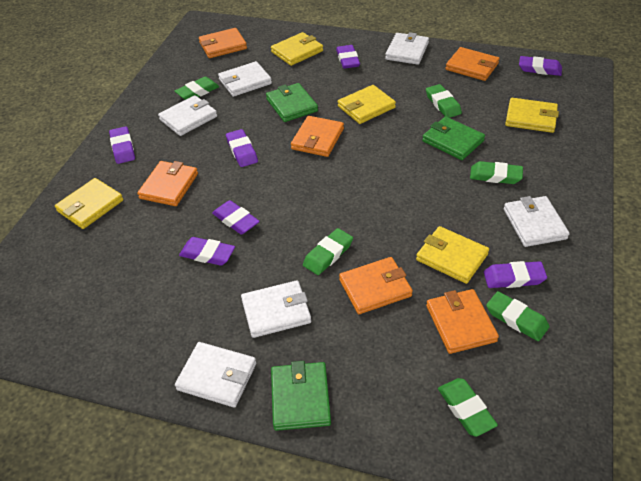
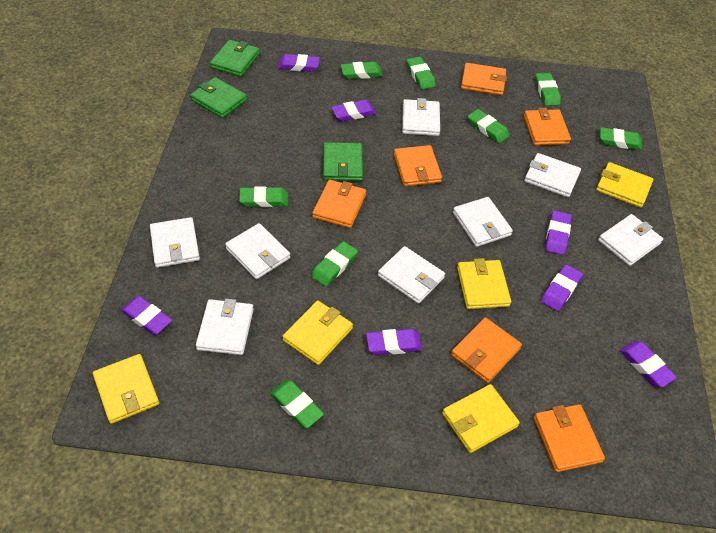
green eraser: [175,77,220,100] [303,228,353,275] [426,84,462,118] [438,378,498,437] [470,161,523,184] [486,291,550,341] = 6 -> [239,186,288,207] [270,380,324,428] [311,241,358,287] [341,62,383,79] [407,57,436,90] [468,109,509,143] [535,73,561,106] [600,127,642,150] = 8
white wallet: [158,95,217,136] [175,342,256,408] [218,61,272,97] [241,280,311,338] [385,32,429,65] [504,196,570,247] = 6 -> [150,217,200,268] [196,299,254,355] [225,223,290,279] [378,246,445,304] [402,98,440,136] [453,197,513,247] [524,153,581,197] [598,214,663,266] = 8

